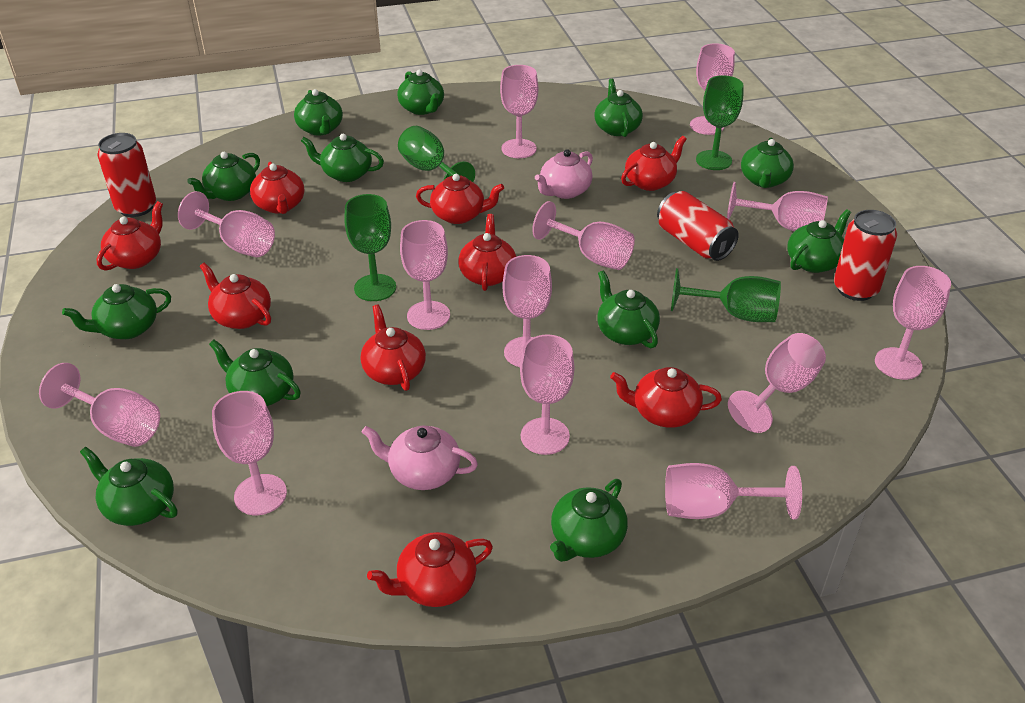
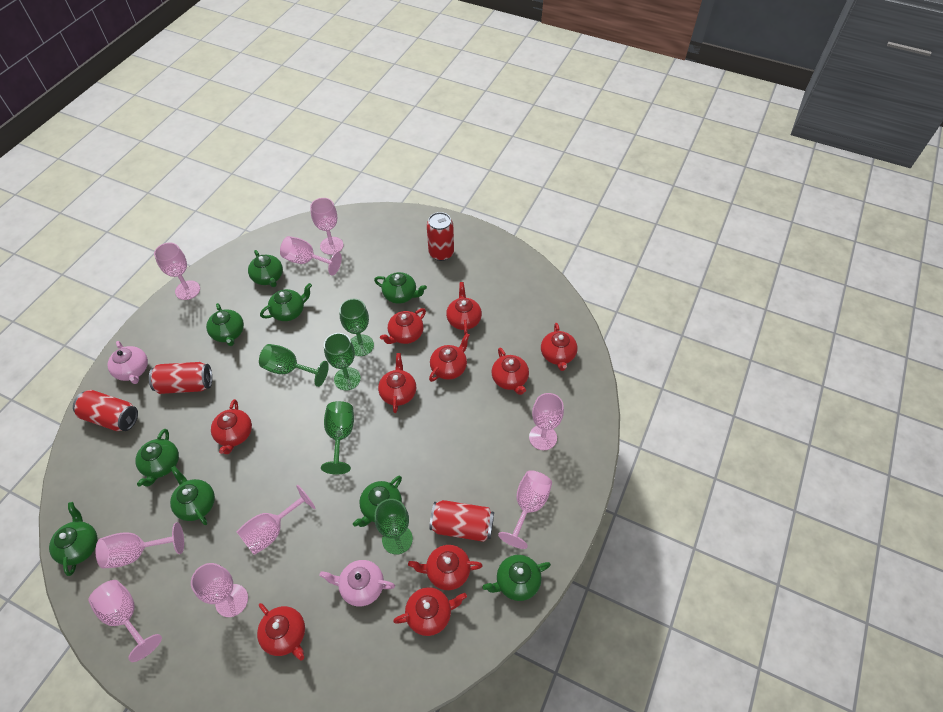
green goblet: [344,194,396,301] [398,126,475,182] [671,268,781,322] [696,75,744,170] = 4 -> [259,344,329,387] [321,401,354,475] [324,333,361,391] [339,299,374,356] [374,499,413,555] = 5
green teapot: [62,284,171,339] [80,447,177,526] [187,152,260,201] [209,340,301,406] [294,89,343,136] [301,134,384,182] [397,70,444,115] [550,479,628,562] [594,79,643,137] [597,270,660,348] [741,137,794,188] [787,209,851,273] = 12 -> [49,502,98,576] [135,429,179,486] [170,466,215,525] [206,303,244,346] [248,250,283,287] [260,283,312,321] [353,476,402,527] [374,272,427,304] [482,555,551,601] = 9
pink goblet: [39,363,160,447] [178,191,275,257] [212,391,287,515] [400,220,450,330] [500,65,538,158] [503,255,552,367] [520,335,574,455] [532,201,635,270] [665,463,802,520] [690,43,735,135] [727,182,828,231] [728,333,826,433] [875,266,951,380] = 13 -> [88,580,162,662] [95,522,184,569] [154,243,200,300] [191,563,248,617] [237,484,315,555] [280,236,342,276] [310,198,343,255] [498,470,552,549] [529,393,564,450] = 9
red can: [98,133,156,217] [657,191,739,261] [834,210,897,301] = 3 -> [73,390,138,431] [149,362,212,394] [427,212,454,261] [429,500,494,542] = 4
red teapot: [97,201,163,271] [200,263,271,329] [250,162,304,214] [361,304,426,391] [367,532,493,607] [416,174,504,224] [458,214,516,291] [610,367,722,428] [621,136,687,191] = 9 -> [211,399,252,454] [257,603,305,660] [378,353,416,413] [380,308,426,344] [393,587,467,636] [408,545,483,590] [429,333,470,382] [446,282,482,335] [492,348,529,395] [541,323,578,371] = 10

